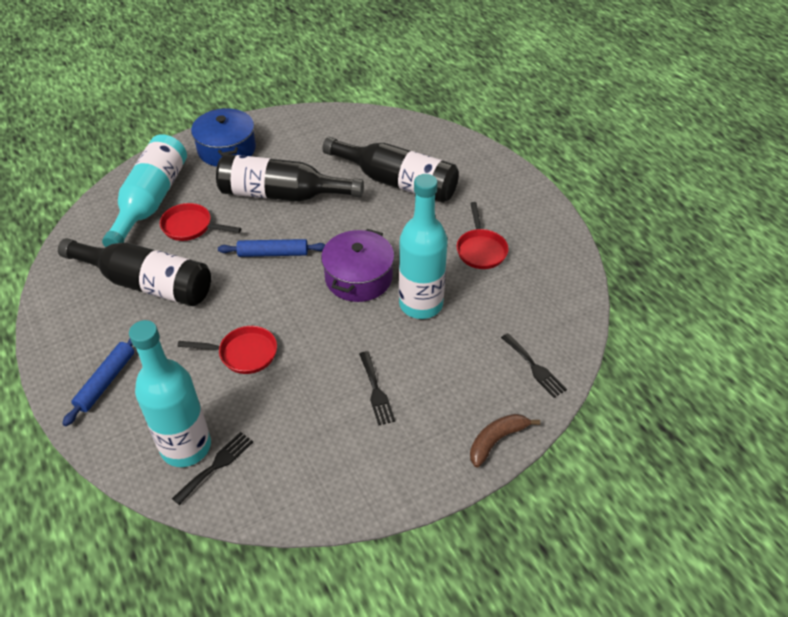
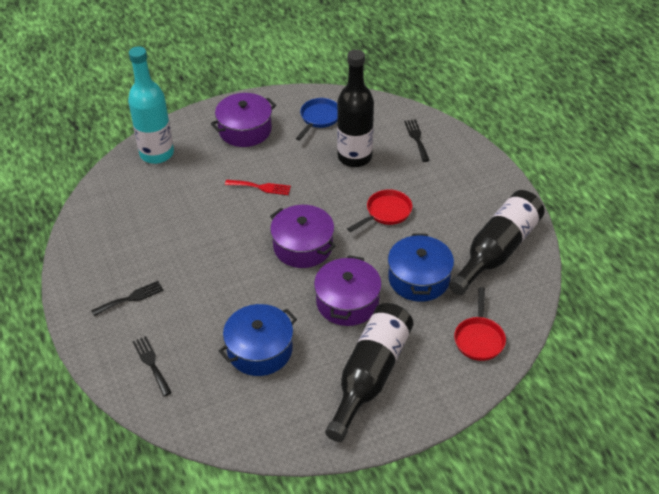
blue pan: none = 0 -> [296,98,337,140] = 1
blue pot: [191,108,256,167] = 1 -> [219,304,297,376] [388,233,454,302] = 2
blue rolling pin: [62,339,134,426] [218,239,326,257] = 2 -> none = 0
brown banana: [470,414,540,467] = 1 -> none = 0
purple pot: [321,229,394,302] = 1 -> [211,93,276,147] [270,205,336,268] [314,255,382,326] = 3
red fork: none = 0 -> [225,180,291,195] = 1
red pan: [160,203,241,241] [178,326,277,374] [457,202,509,269] = 3 -> [347,189,412,232] [454,287,506,361] = 2
turquoise bottle: [102,134,187,247] [129,320,211,467] [399,174,448,319] = 3 -> [128,46,174,164] = 1

